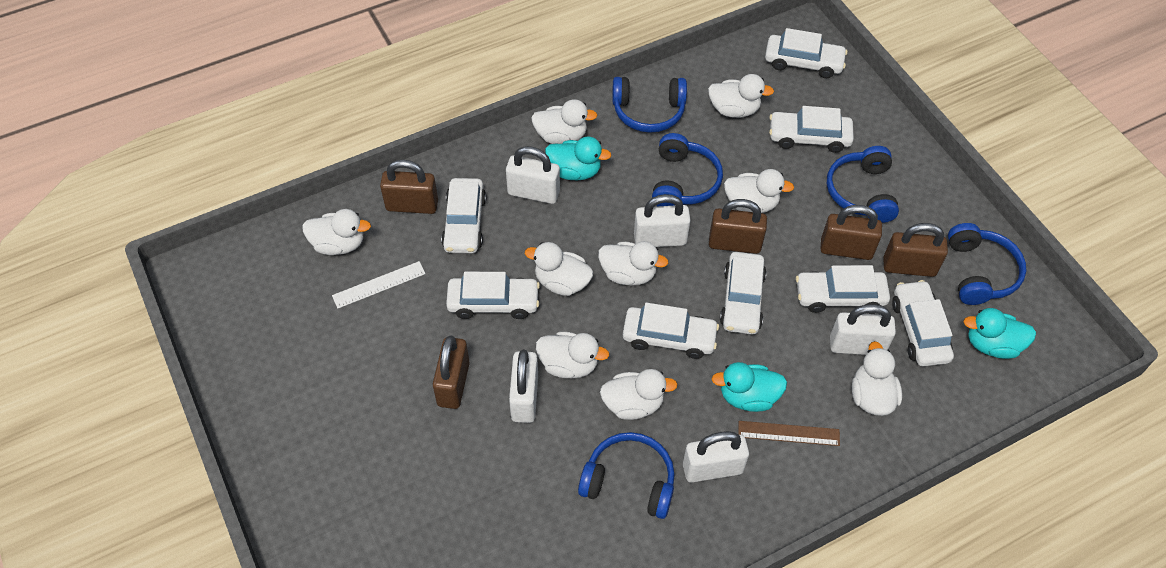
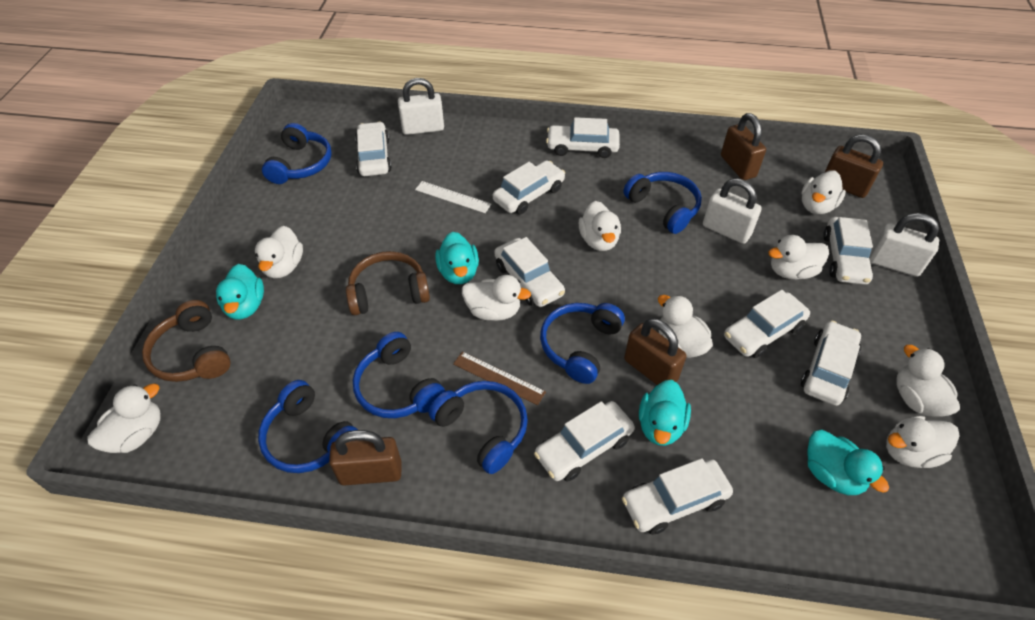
blue headphones: [578,432,675,519] [612,77,687,133] [652,133,723,206] [827,146,899,223] [948,223,1026,305] = 5 -> [258,380,358,473] [262,123,332,184] [353,332,445,418] [429,381,528,474] [540,303,625,384] [623,172,702,234] = 6
brown headphones: none = 0 -> [142,300,231,382] [346,251,430,315] = 2
brown padlock: [380,160,438,214] [433,336,470,409] [709,199,767,254] [820,205,882,260] [883,223,948,277] = 5 -> [329,430,402,485] [624,318,687,385] [721,113,766,180] [824,134,883,198] = 4
turquoise duck: [545,136,611,181] [712,362,787,412] [963,308,1036,359] = 3 -> [216,264,264,320] [435,232,479,284] [639,380,691,446] [807,430,889,495] = 4
white car: [441,178,486,253] [446,272,540,319] [623,303,719,359] [720,252,767,335] [765,28,848,78] [769,106,854,153] [796,265,890,313] [892,280,954,367] = 8 -> [355,122,392,176] [493,160,565,214] [494,237,565,307] [534,401,635,481] [546,117,620,158] [622,458,733,535] [724,290,810,358] [801,320,861,406] [823,217,873,285] = 9
white padlock: [506,146,560,204] [509,350,538,423] [634,194,690,247] [683,431,749,483] [830,304,896,355] = 5 -> [398,78,444,135] [703,178,762,244] [869,213,939,277] = 3

